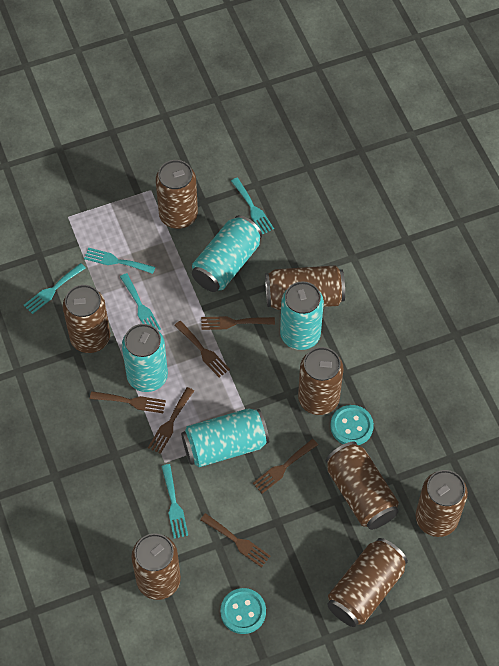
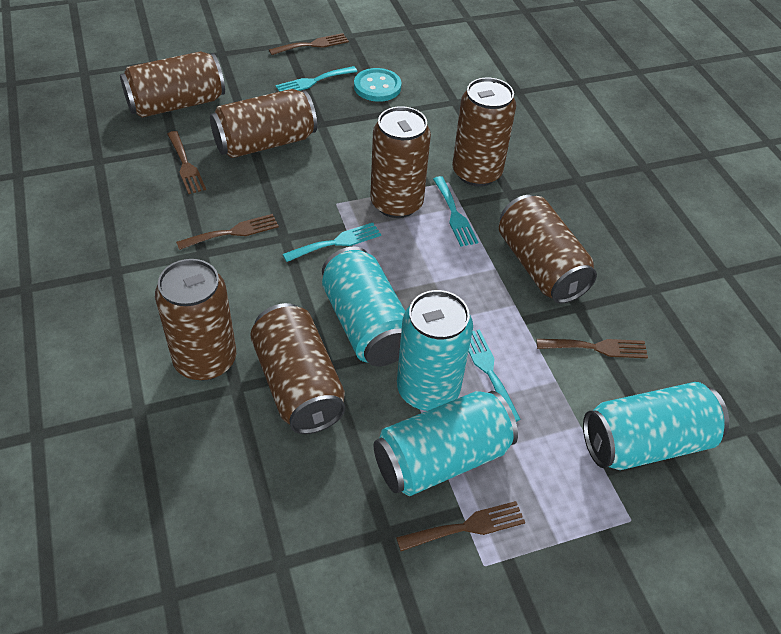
brown can: [63,285,110,353] [131,533,181,600] [156,160,198,229] [265,265,345,310] [298,347,343,415] [326,442,399,530] [327,538,408,627] [416,470,468,537] = 8 -> [120,51,225,118] [155,259,236,381] [210,89,317,158] [250,303,345,434] [370,106,431,218] [452,77,516,186] [499,195,597,304] = 7
brown fork: [90,391,166,413] [148,387,194,454] [174,321,230,378] [200,513,270,568] [201,316,275,330] [253,439,318,494] = 6 -> [167,131,206,194] [176,214,279,250] [269,33,349,55] [396,501,525,551] [536,339,648,358] = 5
turquoise button: [220,588,266,634] [330,405,374,445] = 2 -> [354,68,402,102] = 1
turquoise fork: [24,263,86,314] [84,248,155,274] [120,273,161,330] [162,464,188,538] [231,178,274,234] = 5 -> [276,66,357,92] [283,223,381,262] [433,176,478,247] [469,329,521,422] = 4

